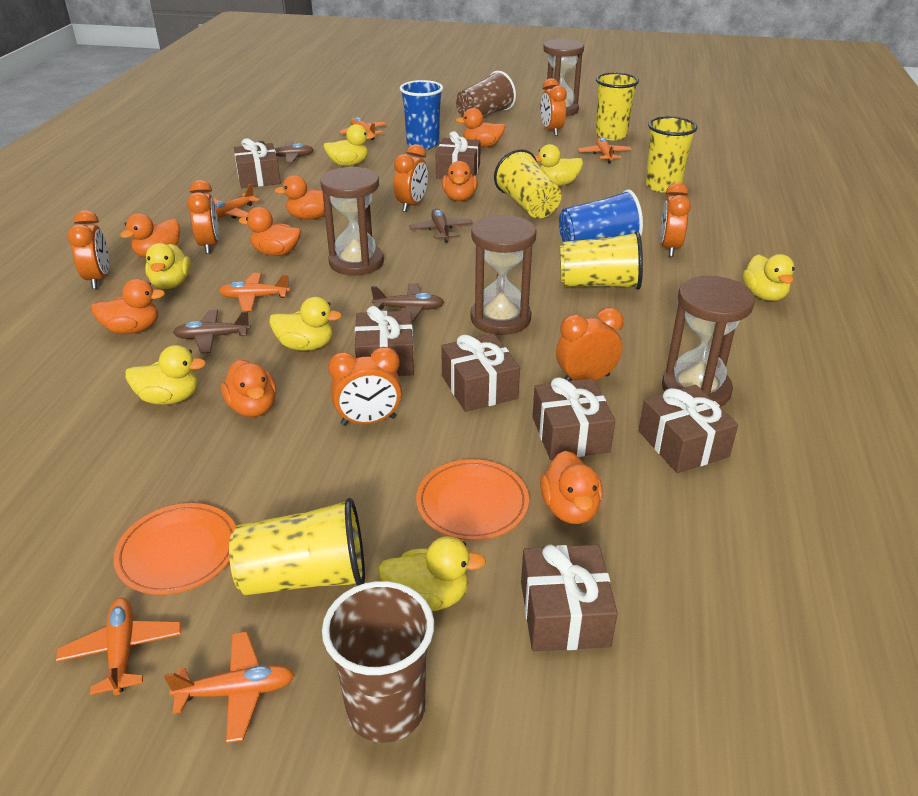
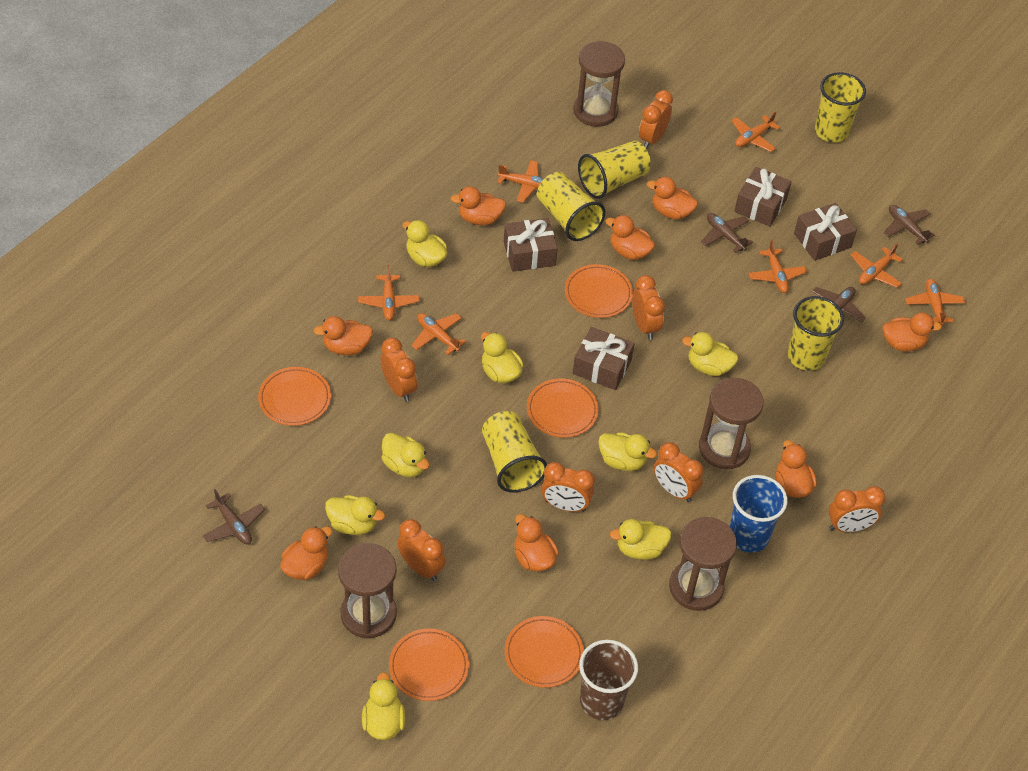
blue cup: [400,80,443,149] [559,190,643,242] = 2 -> [730,475,787,553] = 1
brown cup: [322,581,434,743] [456,71,516,117] = 2 -> [579,640,638,720] = 1
brown gift: [234,138,281,188] [355,306,414,376] [436,131,481,179] [441,334,520,412] [521,545,618,652] [532,377,615,460] [639,385,738,473] = 7 -> [504,218,558,272] [573,327,634,390] [734,167,791,227] [794,203,857,261] = 4
orange plane: [56,598,181,695] [164,632,295,743] [213,184,260,219] [219,273,290,311] [339,117,387,140] [578,137,632,164] = 6 -> [358,265,419,320] [411,313,466,355] [497,160,544,203] [731,112,780,152] [748,240,807,293] [851,244,903,288] [905,279,965,325] = 7
orange plate: [113,503,236,595] [416,459,529,540] = 2 -> [258,367,331,426] [389,628,469,701] [505,616,584,688] [527,378,599,438] [565,264,633,318] = 5
yellow duck: [125,345,206,405] [145,243,191,289] [269,297,342,351] [323,124,375,166] [378,536,486,611] [535,144,583,186] [743,254,795,301] = 7 -> [325,495,385,535] [362,672,405,740] [381,433,429,477] [402,220,447,267] [481,332,523,383] [598,432,657,471] [610,519,671,560] [682,332,738,376] = 8

